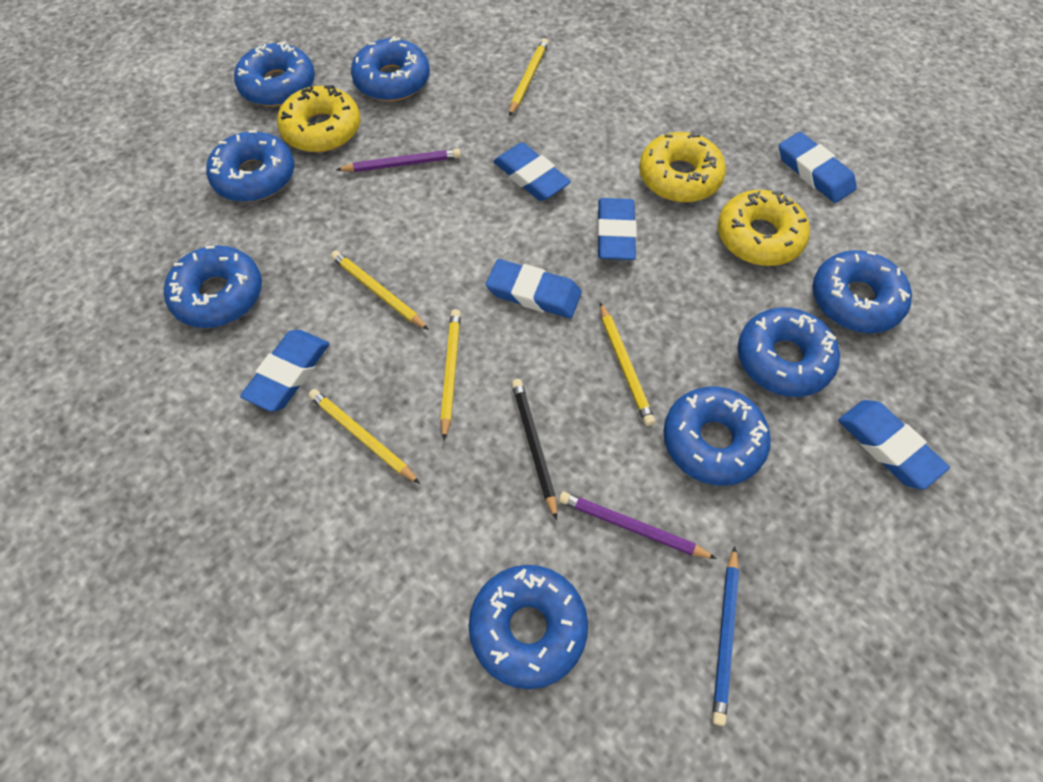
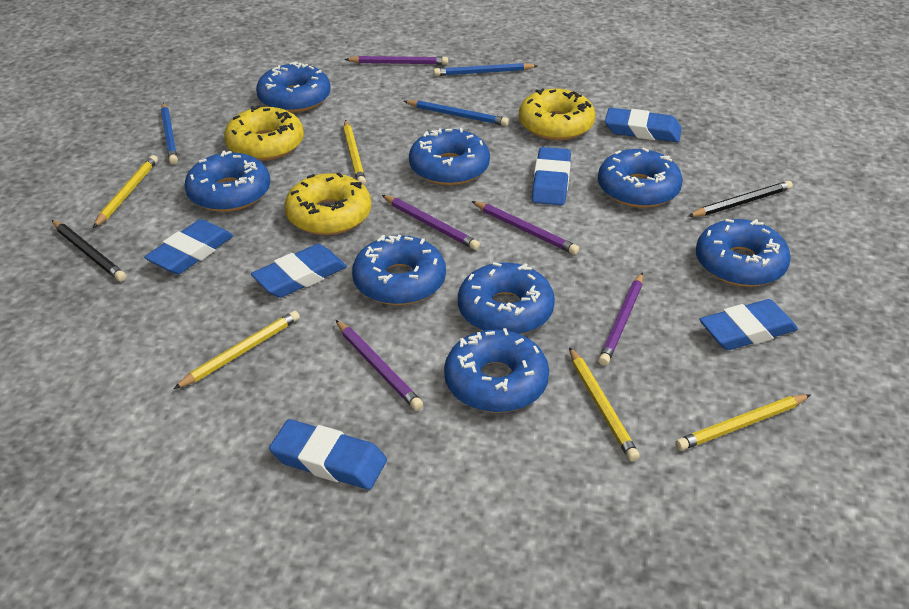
black pencil: [512,379,557,520] = 1 -> [52,220,126,281] [688,181,793,217] = 2
blue pencil: [712,546,739,726] = 1 -> [161,103,178,164] [404,100,509,126] [434,63,537,76] = 3
purple pencil: [336,149,461,172] [559,492,717,559] = 2 -> [336,320,423,410] [344,56,448,65] [382,195,480,250] [472,201,579,255] [598,272,643,366] = 5

